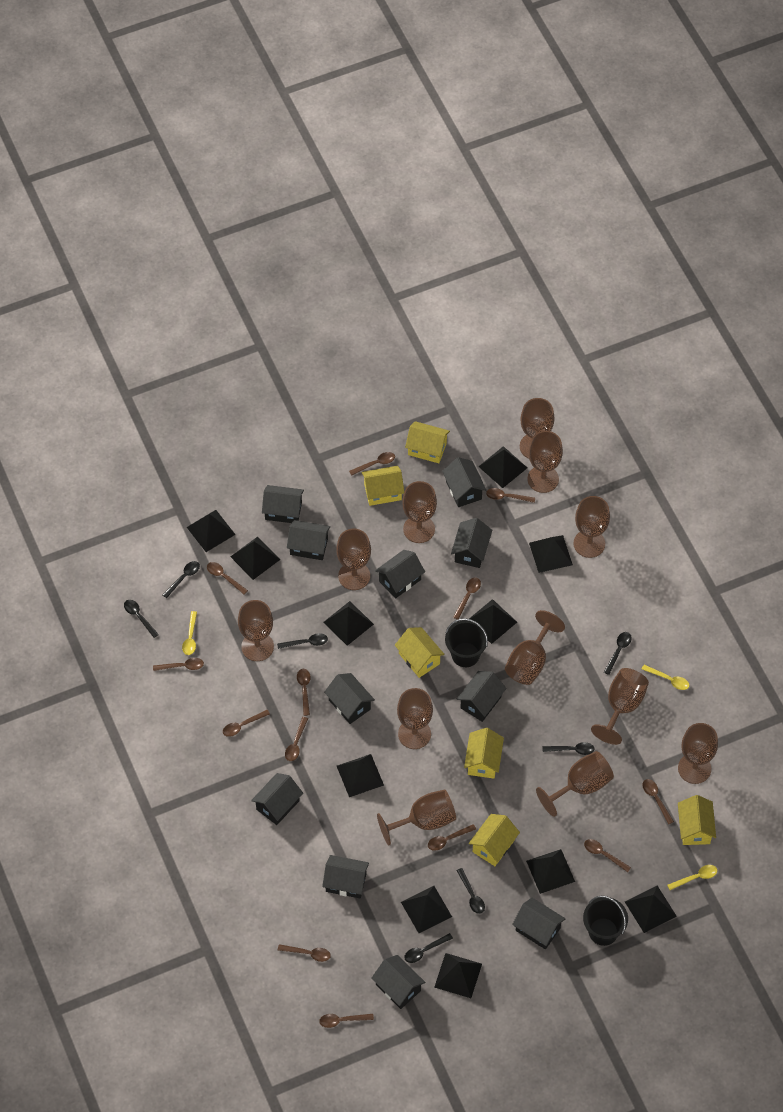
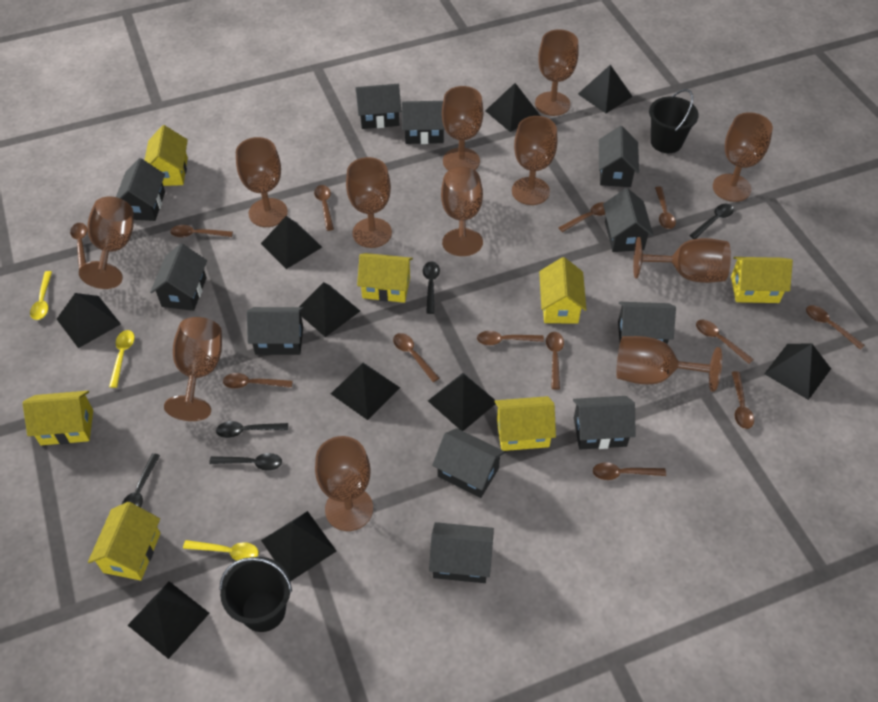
black pyramid: [187,510,236,552] [230,537,280,580] [323,601,374,646] [337,754,384,797] [401,886,452,933] [434,953,482,998] [469,599,517,644] [478,446,527,488] [526,849,575,894] [529,535,573,573] [625,886,677,933] = 11 -> [57,293,121,348] [128,581,210,659] [261,216,322,269] [261,511,336,582] [299,282,360,337] [331,363,400,420] [428,373,495,431] [485,83,540,132] [578,65,633,113] [764,344,831,400] = 10
black spoon: [124,600,159,638] [162,561,200,598] [277,633,328,649] [404,933,453,963] [456,868,485,914] [543,742,594,755] [604,632,632,675] = 7 -> [122,453,160,508] [209,453,282,471] [216,421,288,438] [423,261,440,314] [689,204,734,239] = 5
yellow house: [361,466,404,506] [395,627,445,678] [405,421,450,463] [464,728,504,779] [469,814,520,866] [678,795,716,845] = 6 -> [22,391,93,445] [88,502,160,581] [145,125,188,186] [357,253,413,303] [494,396,556,451] [539,257,587,324] [731,257,793,303] = 7

